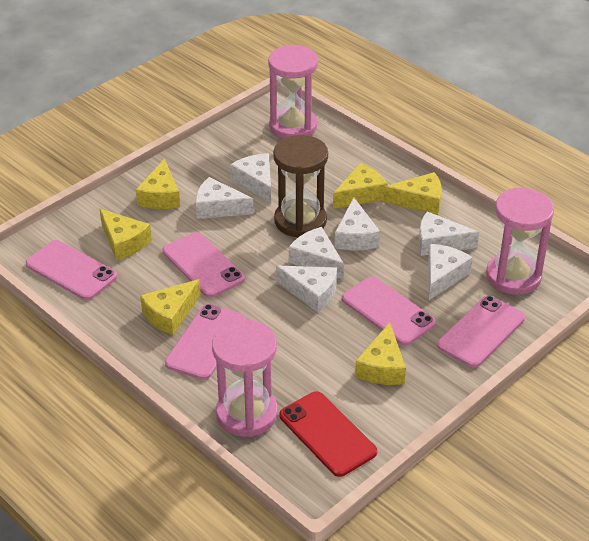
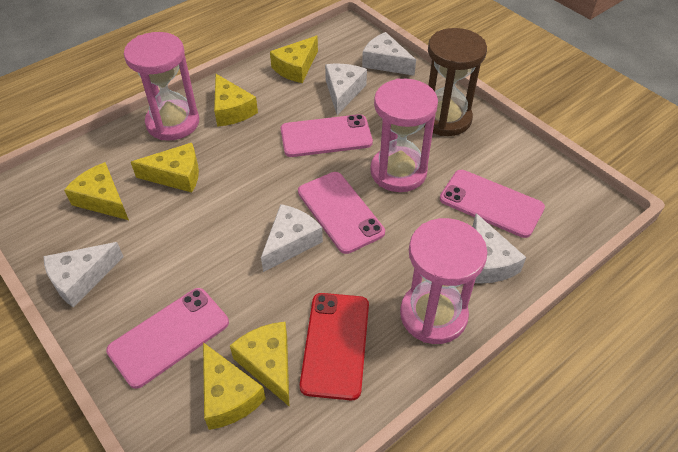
pink phone: [26,240,118,300] [163,232,245,298] [165,304,246,380] [342,276,436,345] [437,296,525,368] = 5 -> [106,288,229,389] [281,114,373,157] [298,172,385,254] [440,170,545,238] = 4
white cheese: [196,177,254,219] [230,153,271,203] [276,265,337,313] [289,227,344,280] [335,198,380,251] [419,212,479,256] [428,244,473,300] = 7 -> [43,242,124,307] [261,204,323,272] [325,64,367,115] [362,32,416,76] [472,213,526,283] = 5

